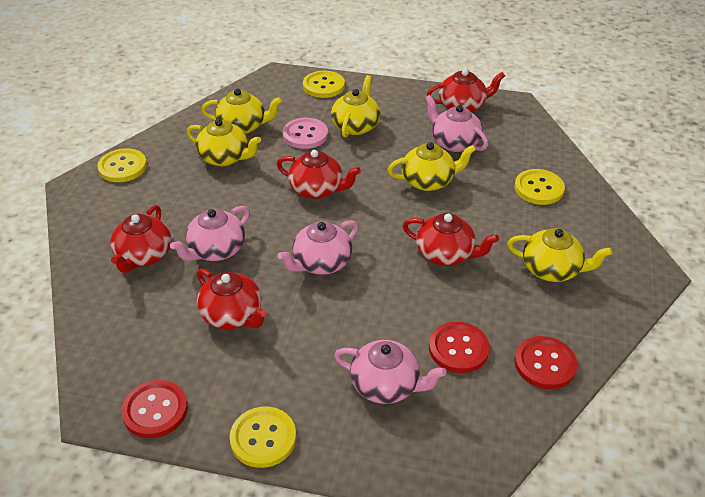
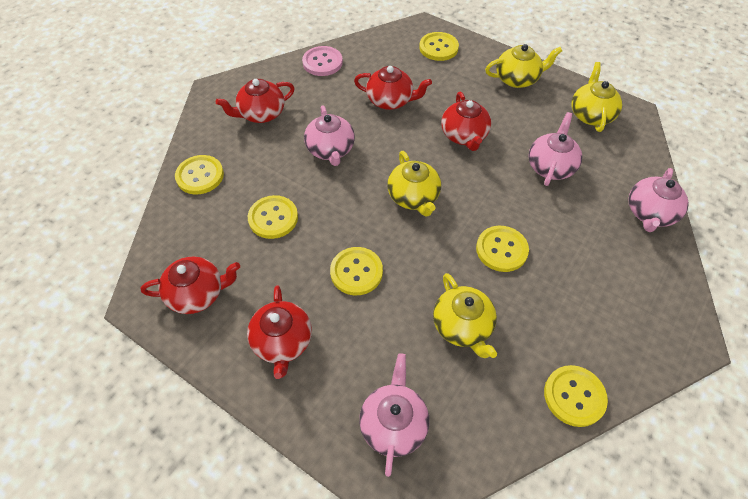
red button: [121,380,188,438] [429,322,490,373] [515,336,578,389] = 3 -> none = 0
yellow button: [97,148,147,182] [229,407,296,468] [303,71,345,98] [514,169,565,205] = 4 -> [175,155,224,194] [248,195,298,239] [330,247,383,295] [419,32,459,61] [476,226,529,272] [544,365,608,427] = 6
yellow teapot: [187,119,261,166] [202,89,282,134] [331,75,380,138] [388,142,476,191] [507,228,613,282] = 5 -> [387,151,441,217] [433,273,497,358] [485,44,562,88] [571,62,622,132] = 4

